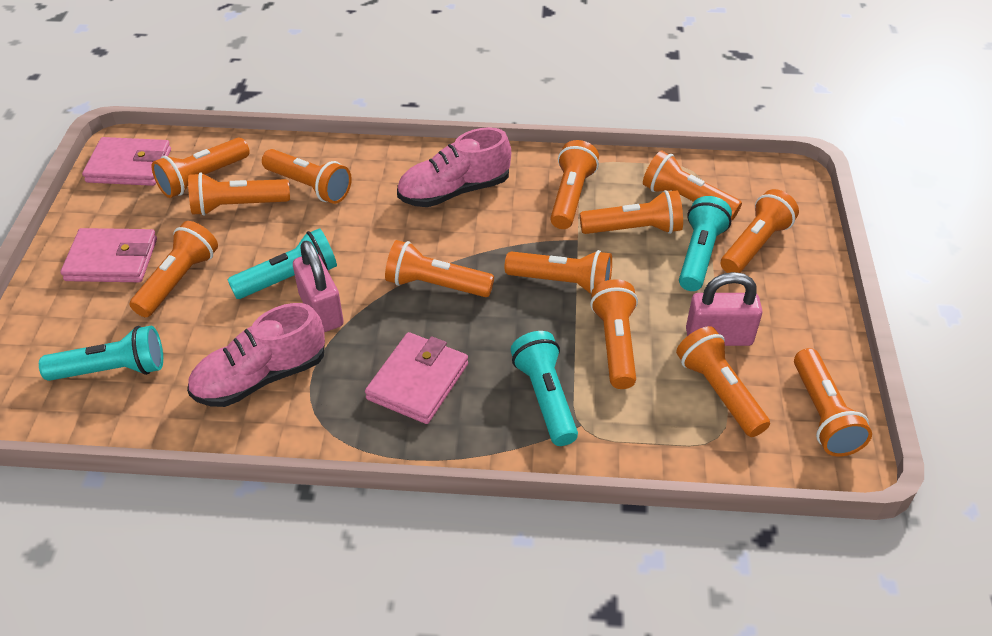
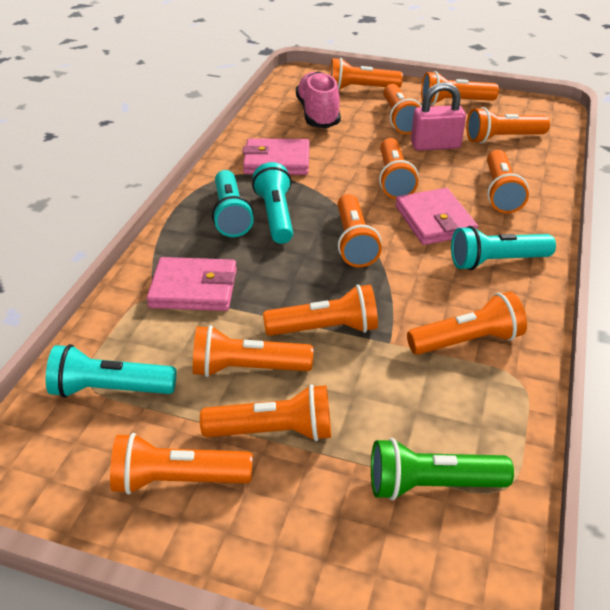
green flashlight: none = 0 -> [371,438,514,500] = 1
orange flashlight: [129,221,218,317] [152,137,250,198] [188,172,290,216] [262,149,352,204] [385,240,494,297] [505,250,612,294] [550,140,599,229] [580,190,683,234] [590,279,638,389] [643,151,742,220] [676,326,770,437] [721,189,799,273] [794,348,872,457] = 13 -> [110,433,252,494] [193,325,313,377] [200,384,331,441] [263,284,378,336] [330,58,403,90] [337,194,382,267] [379,138,418,199] [383,84,422,134] [407,291,527,355] [421,71,499,105] [466,107,550,143] [487,150,529,213] = 12
pink padlock: [293,241,344,332] [686,272,762,346] = 2 -> [411,82,466,151] = 1
pink shoe: [187,303,325,407] [397,127,511,207] = 2 -> [296,72,341,128] = 1

